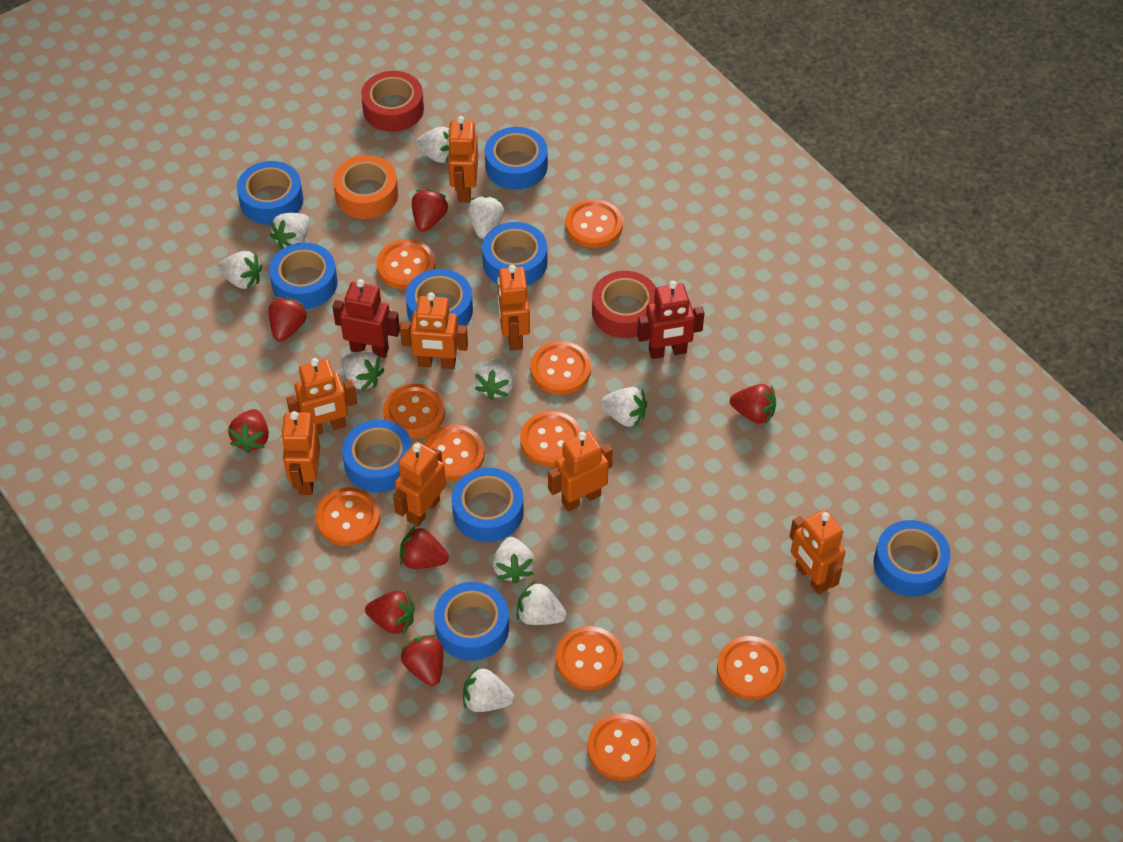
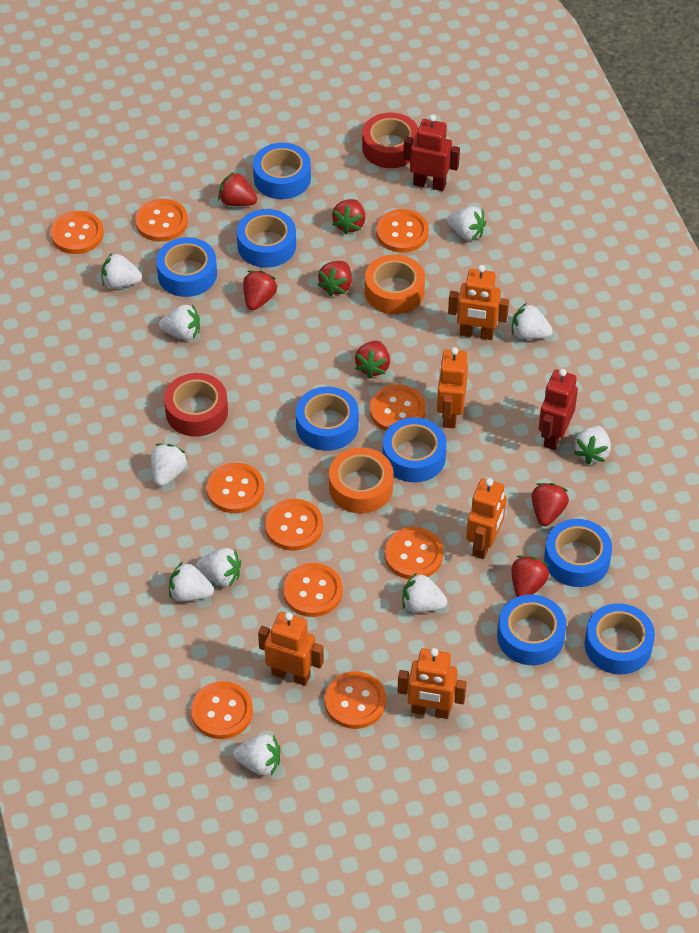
blue tape: [237,161,304,225] [269,243,338,309] [342,419,412,493] [406,269,473,326] [434,582,509,661] [452,468,524,542] [482,222,547,286] [485,127,548,190] [874,520,951,597] = 9 -> [156,237,217,297] [237,209,296,268] [253,143,311,199] [296,387,359,451] [383,417,447,482] [497,595,566,665] [544,519,612,587] [584,603,655,674] = 8
orange robot: [281,411,320,495] [286,358,357,435] [393,442,446,527] [400,293,468,369] [447,116,478,203] [497,265,530,350] [548,431,613,511] [789,509,845,595] = 8 -> [258,612,324,686] [398,648,467,719] [437,347,468,428] [448,265,509,340] [466,478,506,559] = 5
orange tape: [333,155,398,219] = 1 -> [329,447,393,514] [365,254,425,314] = 2

